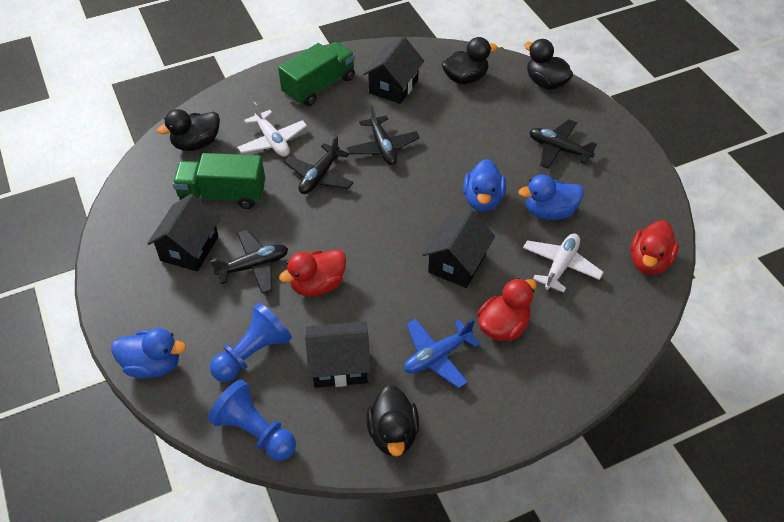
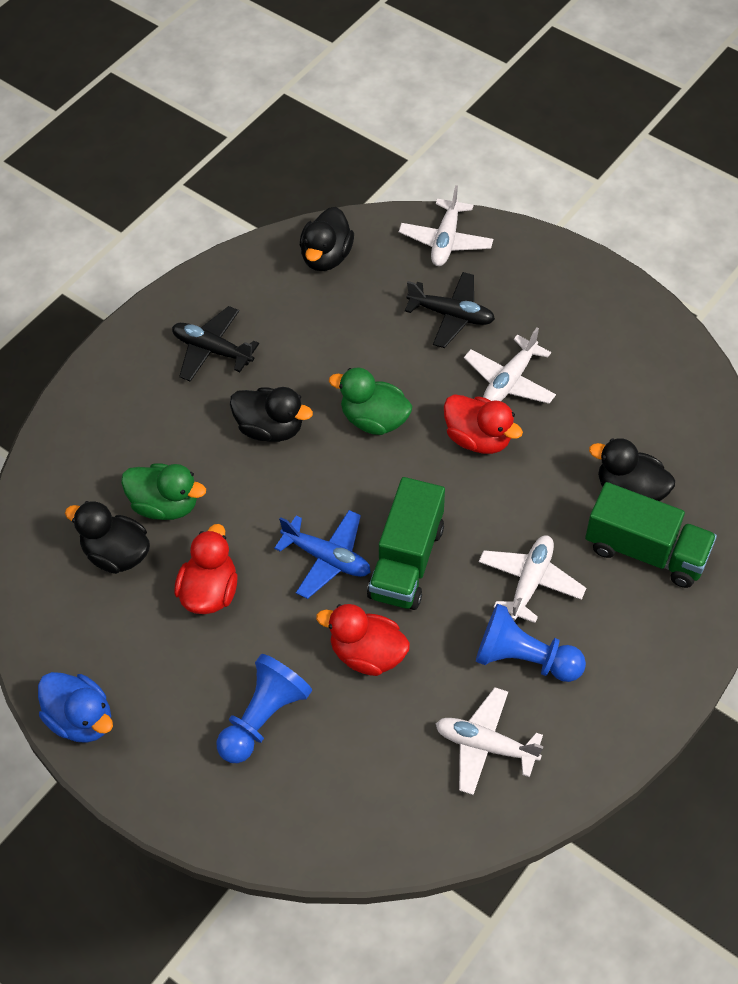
black house: [147,194,221,271] [305,321,371,388] [363,36,424,104] [423,209,495,288] = 4 -> none = 0
black plane: [210,230,288,293] [284,135,354,194] [347,105,420,165] [529,120,597,169] = 4 -> [172,306,259,381] [405,272,495,348] = 2
blue duck: [111,328,186,378] [463,159,506,212] [519,174,584,220] = 3 -> [38,672,113,743] = 1
green duck: none = 0 -> [121,463,206,520] [329,368,412,435] = 2
white plane: [237,102,307,157] [523,233,604,293] = 2 -> [399,185,493,266] [435,687,544,795] [464,328,556,404] [479,535,586,623] = 4

